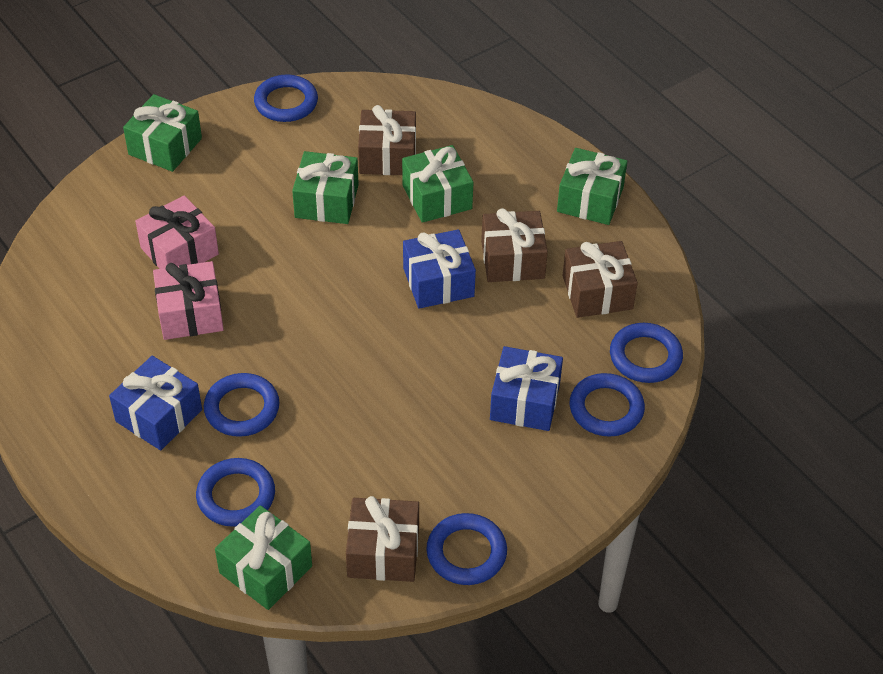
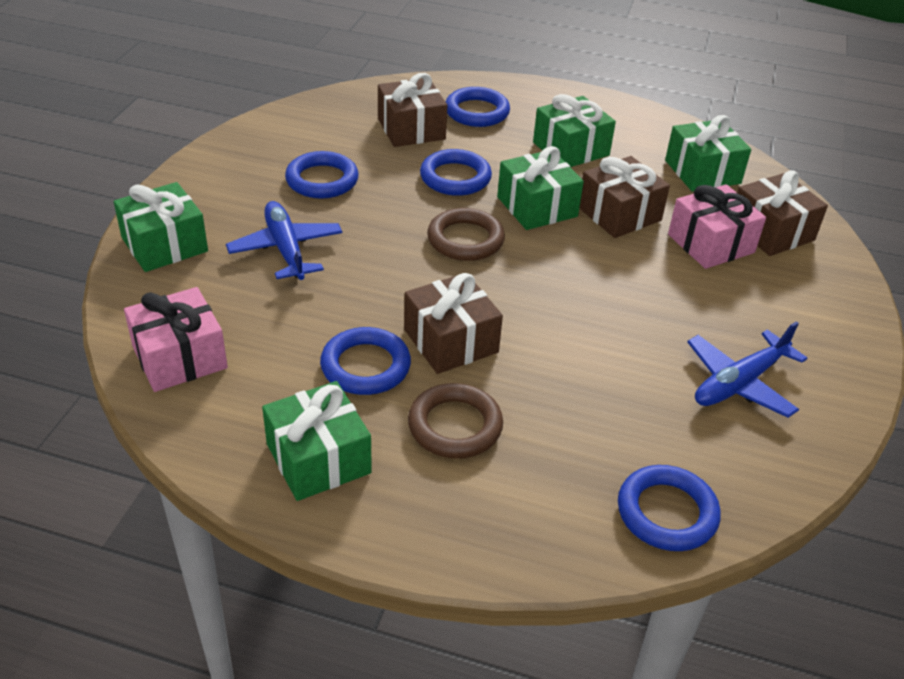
blue gift: [109,356,202,450] [403,229,476,309] [490,346,563,431] = 3 -> none = 0
blue plane: none = 0 -> [226,201,342,280] [687,321,807,418] = 2
blue ring: [196,458,275,527] [204,373,280,437] [254,75,318,122] [426,513,507,585] [569,373,645,437] [610,323,683,383] = 6 -> [285,151,359,198] [320,327,411,395] [420,149,492,196] [446,87,510,127] [618,465,721,551] = 5
brown ring: none = 0 -> [408,383,503,459] [427,208,505,261] = 2

